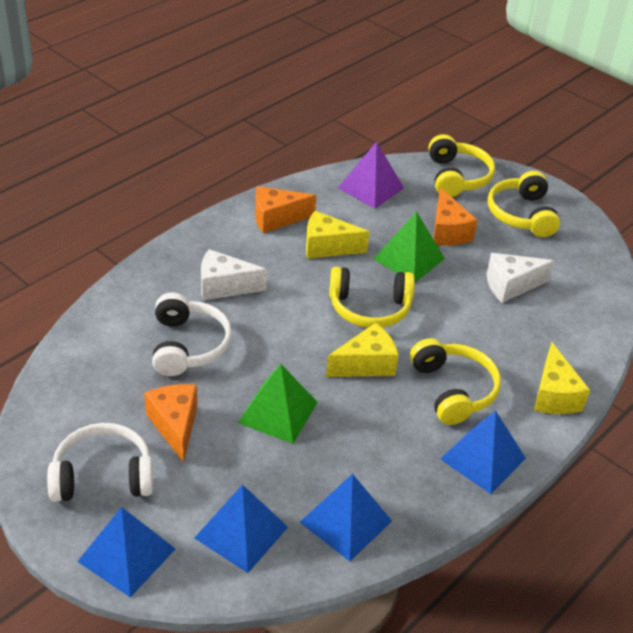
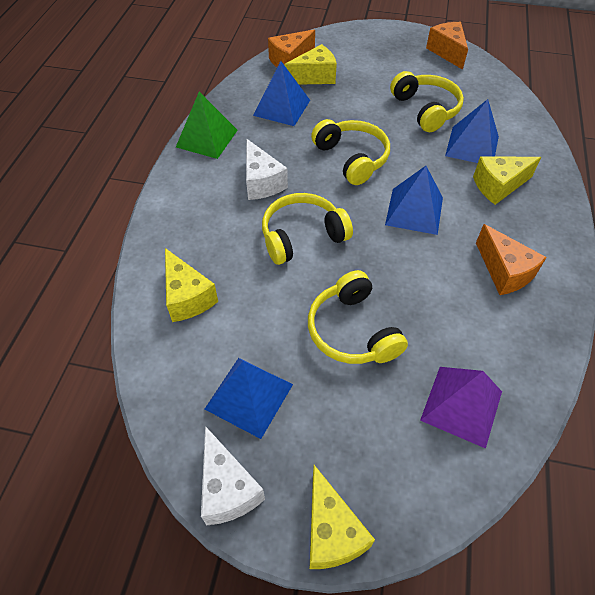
green pyramid: [238,364,318,444] [374,211,445,282] = 2 -> [176,92,238,159] = 1
white headphones: [47,423,153,502] [152,293,232,376] = 2 -> none = 0
yellow cheese: [306,211,370,259] [326,323,399,377] [534,342,590,414] = 3 -> [165,248,218,322] [284,44,337,85] [310,465,375,569] [473,156,541,205] = 4

